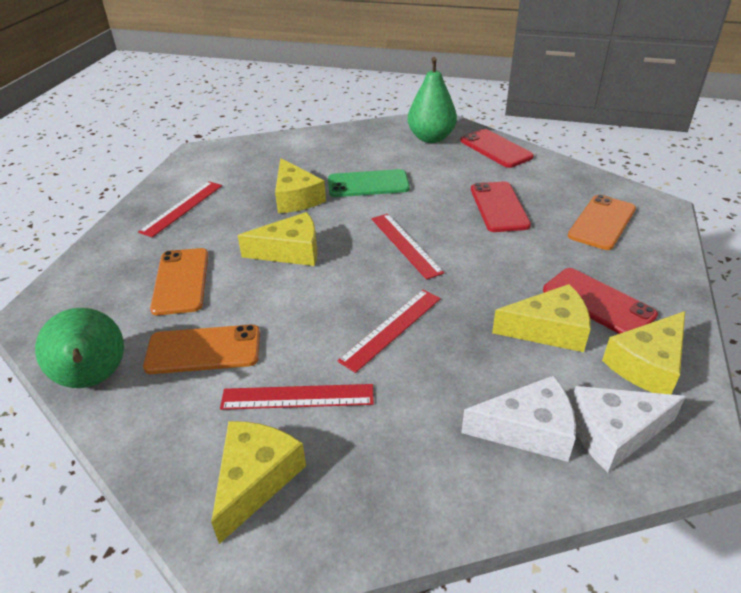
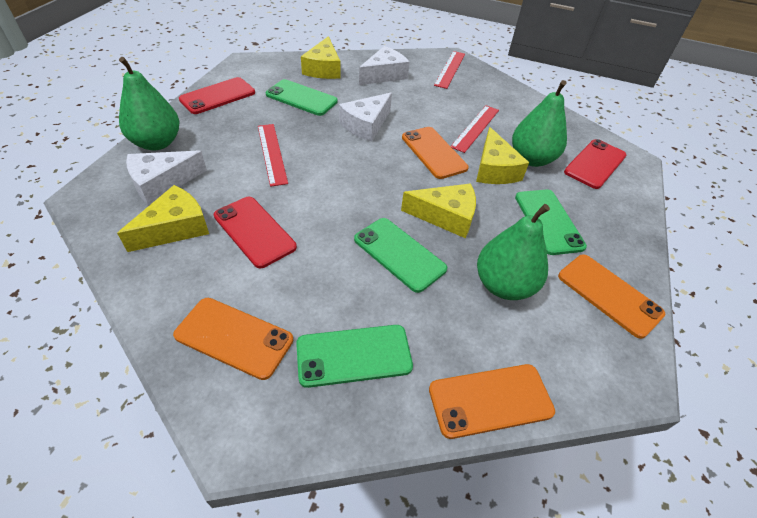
green pear: [35,308,124,388] [408,57,457,143] = 2 -> [119,57,180,150] [477,204,550,300] [512,80,567,167] = 3
green phone: [328,169,410,197] = 1 -> [266,79,338,116] [296,325,413,388] [354,218,447,293] [515,189,587,255] = 4
orange phone: [143,325,260,374] [150,248,208,315] [568,194,636,250] = 3 -> [173,298,293,380] [402,127,469,179] [429,364,555,439] [558,254,665,339] = 4
red ruler: [138,181,222,237] [220,384,374,410] [337,290,441,373] [371,214,444,280] = 4 -> [258,124,288,187] [434,51,465,89] [451,105,499,153] = 3
white cheese: [461,375,576,462] [571,386,686,472] = 2 -> [126,151,207,205] [339,93,392,142] [359,46,410,85] = 3
yellow cheese: [211,421,306,544] [238,212,317,266] [275,158,326,213] [492,284,591,352] [602,311,685,394] = 5 -> [117,185,209,252] [301,36,340,79] [401,183,476,238] [476,127,529,184] = 4

